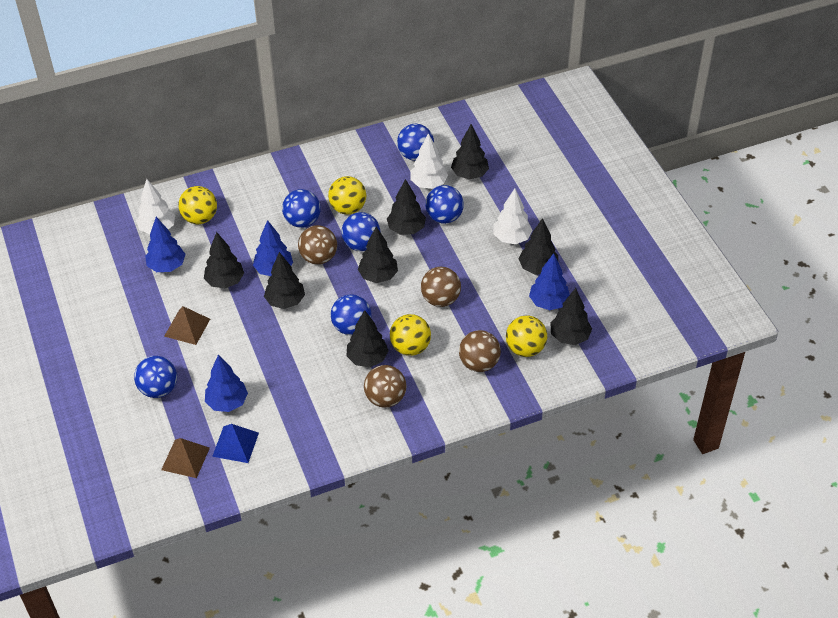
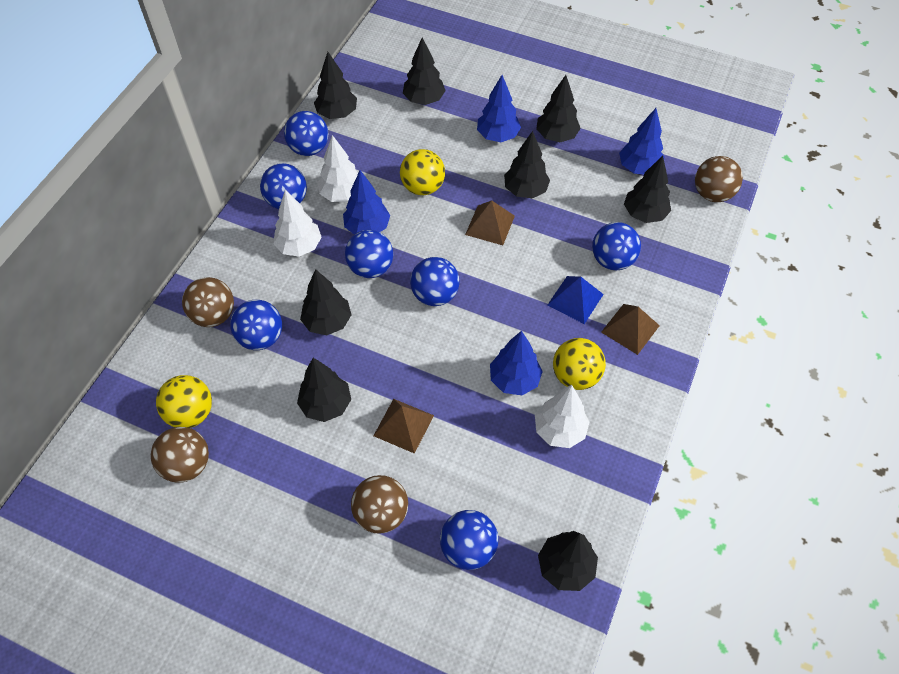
blue ball: [134,356,177,398] [282,189,321,228] [331,294,372,335] [341,212,381,251] [397,124,434,161] [425,185,464,224] = 6 -> [230,300,282,350] [260,163,307,209] [284,111,328,156] [345,230,393,278] [410,257,460,306] [440,510,498,570] [592,222,641,270] = 7
brown pyramid: [161,438,210,478] [164,306,210,345] = 2 -> [374,399,434,454] [465,200,515,245] [601,304,660,355] = 3
yellow ball: [178,186,217,224] [328,176,366,215] [390,314,431,356] [506,315,547,357] = 4 -> [156,375,212,428] [400,149,445,195] [553,338,606,390] = 3

